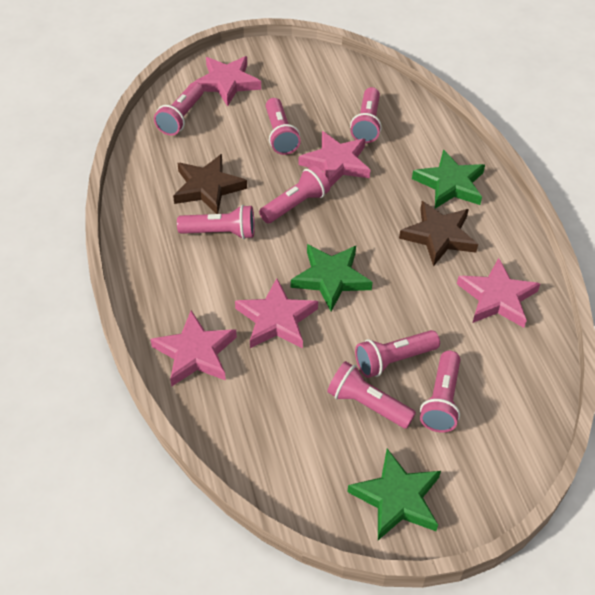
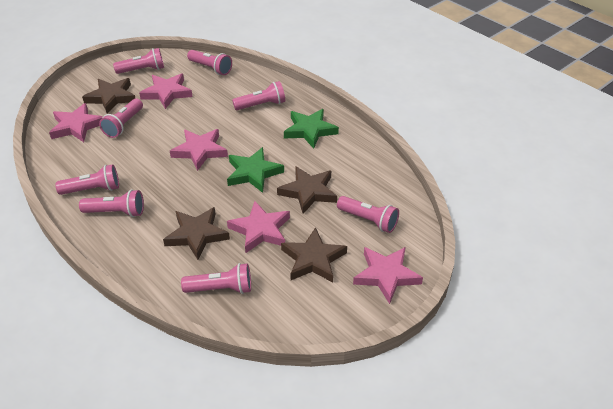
brown star: [173,154,247,214] [399,201,478,266] = 2 -> [82,78,136,114] [163,207,230,260] [277,166,337,214] [281,227,347,283] = 4
green star: [291,244,373,311] [347,449,441,540] [412,149,485,209] = 3 -> [227,147,284,193] [284,109,339,149] = 2

